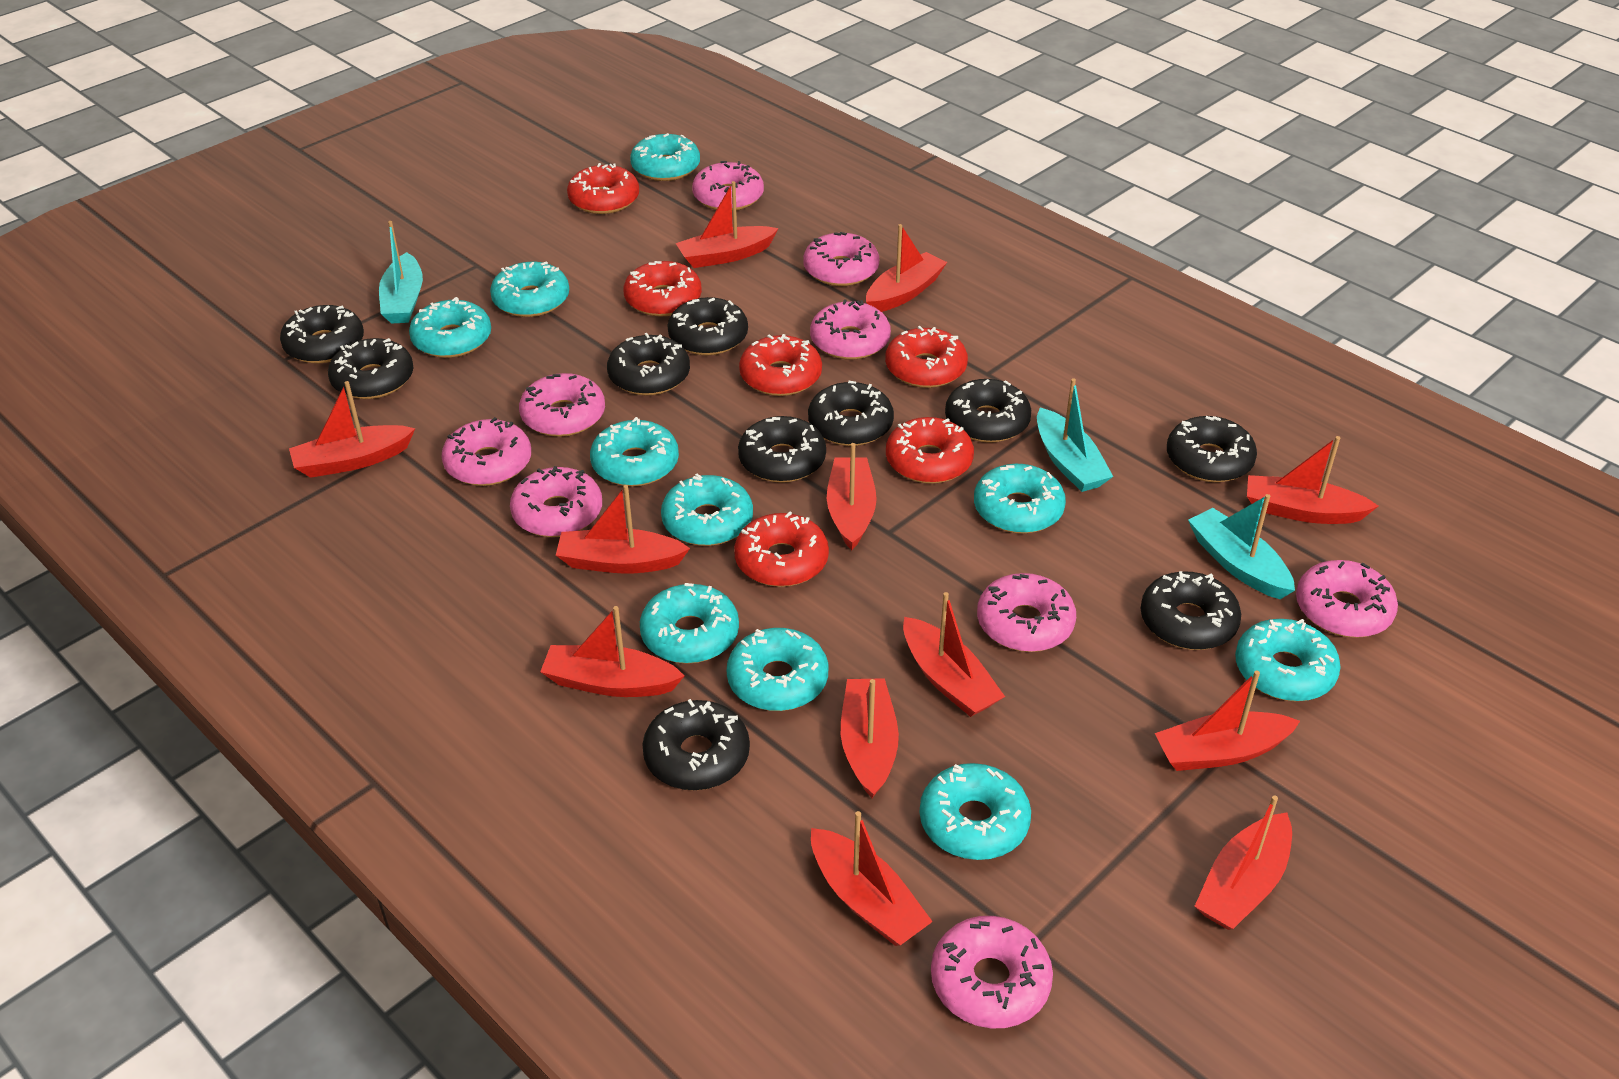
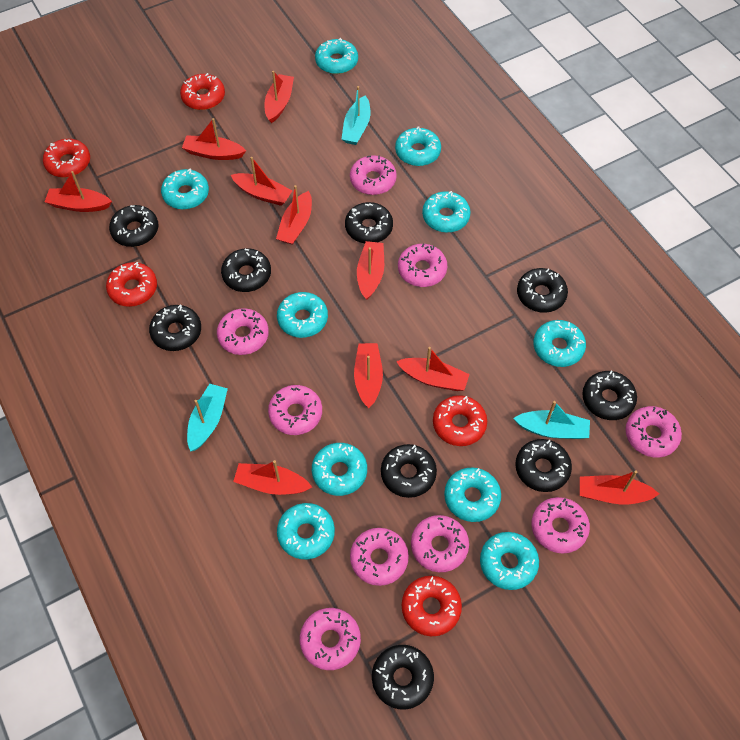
black donut: [280,305,364,363] [328,338,413,399] [607,333,690,395] [642,699,750,790] [667,297,748,355] [738,416,826,483] [808,381,894,446] [945,379,1031,443] [1141,571,1241,650] [1167,416,1257,482] = 10 -> [109,205,158,247] [149,304,201,351] [221,248,271,292] [345,202,393,243] [372,645,434,710] [381,444,437,498] [515,439,572,492] [517,268,568,313] [582,370,637,420] = 9
red boat: [289,381,415,478] [540,606,684,697] [556,485,690,574] [676,181,778,268] [811,811,933,946] [827,443,877,550] [841,678,899,798] [866,224,947,312] [903,592,1005,717] [1155,670,1300,771] [1194,795,1292,930] [1247,436,1378,524] = 12 -> [45,171,112,212] [182,118,246,160] [231,157,292,206] [233,460,312,495] [264,71,294,123] [276,185,312,245] [354,343,383,408] [357,241,384,300] [396,347,470,391] [580,470,659,504] = 10
red donut: [567,163,639,214] [623,261,702,317] [734,511,829,587] [739,334,822,396] [885,326,968,388] [886,417,974,484] = 6 -> [43,139,90,177] [106,262,157,307] [180,73,225,110] [402,576,462,636] [433,395,487,446] = 5

